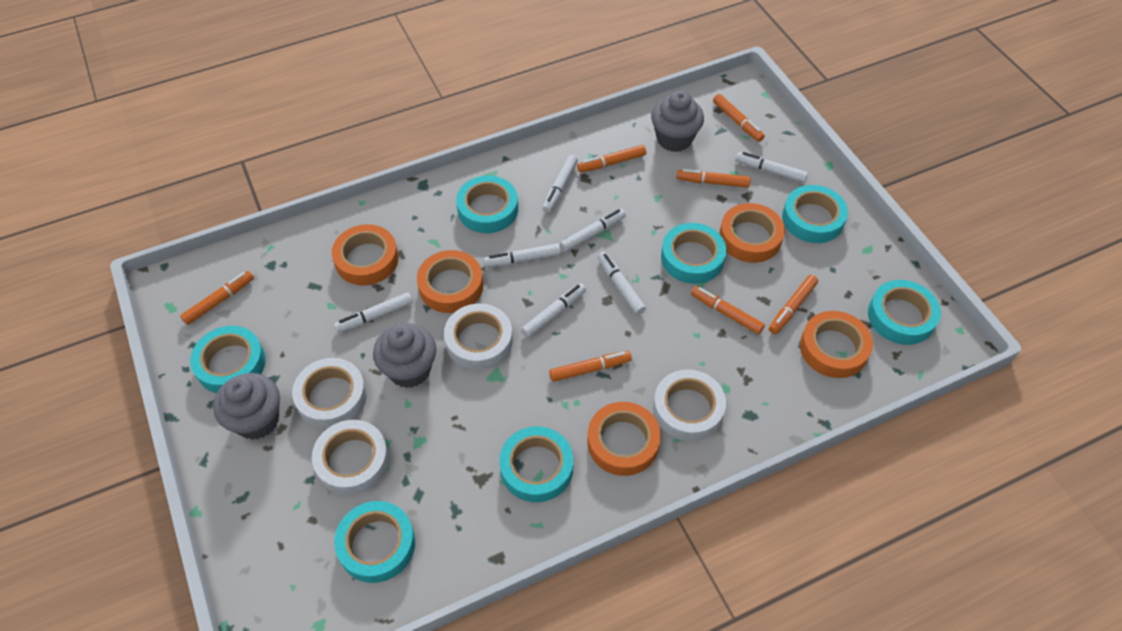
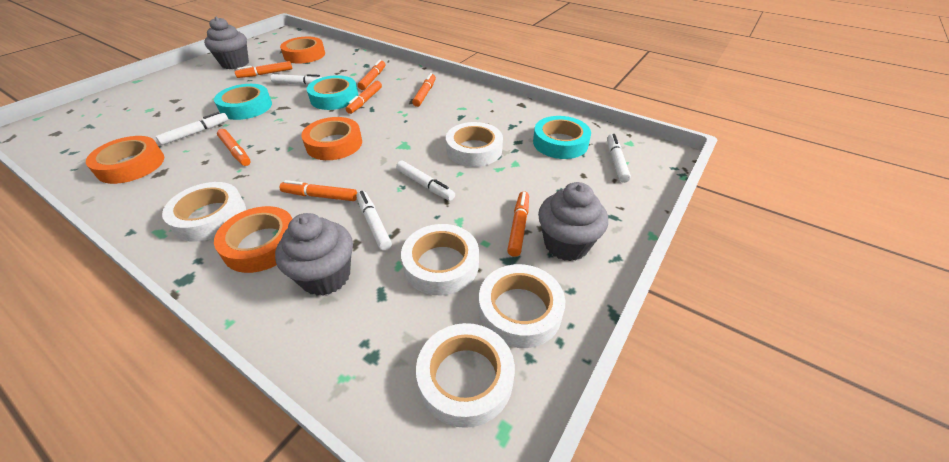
orange tape: [332,224,398,286] [417,250,483,313] [588,402,661,476] [719,203,785,263] [800,311,873,378] = 5 -> [86,136,164,184] [214,206,292,273] [280,37,325,64] [301,117,362,160] = 4
turquoise tape: [190,326,266,393] [334,501,415,583] [456,176,518,233] [499,426,573,502] [661,223,727,284] [782,185,848,243] [868,280,941,345] = 7 -> [214,84,272,120] [307,75,358,110] [533,116,591,159] = 3
white marker: [334,292,413,333] [484,243,561,267] [522,283,586,337] [543,155,578,213] [560,209,626,252] [598,252,646,315] [736,152,808,183] = 7 -> [156,112,228,145] [270,74,322,85] [357,191,392,250] [396,161,455,201] [607,134,631,183] = 5
white tape: [292,358,367,429] [312,420,389,495] [444,303,513,370] [653,369,726,441] = 4 -> [162,182,246,242] [401,224,479,295] [416,323,515,428] [446,122,503,167] [479,264,565,348] = 5

